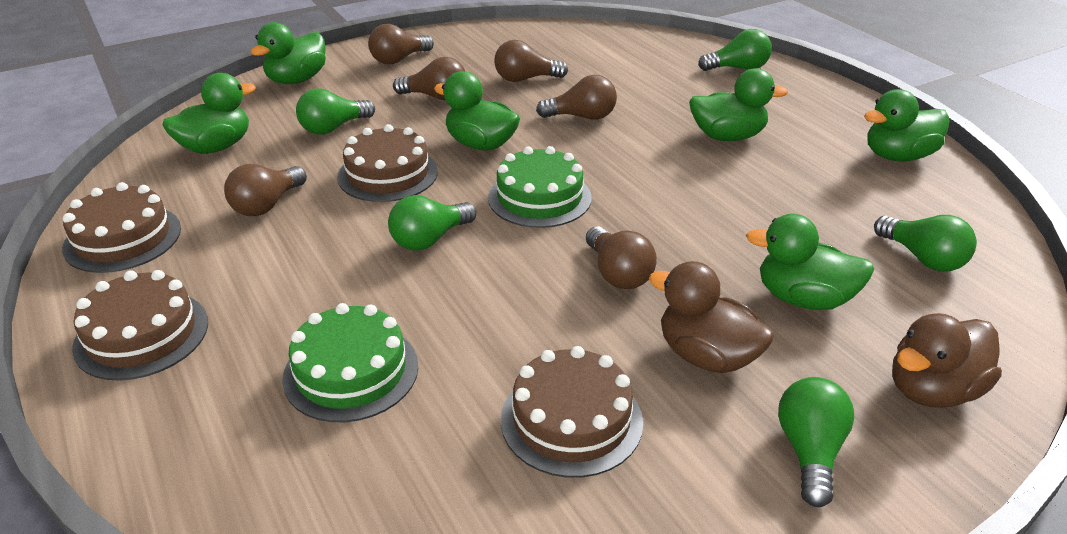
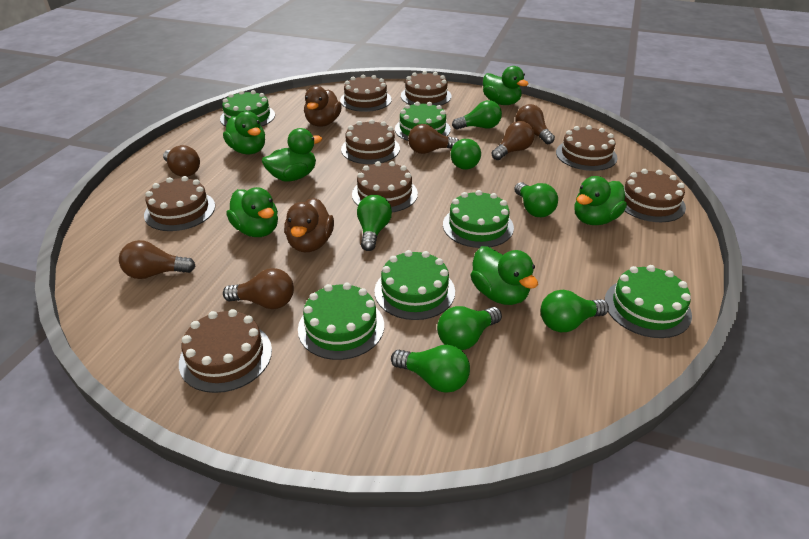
brown cake: [62,182,181,273] [72,270,208,381] [337,124,438,202] [501,346,643,478] = 4 -> [144,176,215,231] [179,309,272,393] [340,75,392,112] [341,119,400,164] [352,161,418,213] [401,71,451,106] [556,125,618,171] [624,169,686,222] = 8
green cake: [282,303,418,422] [488,146,592,228] = 2 -> [220,90,275,127] [298,283,384,360] [374,250,455,320] [395,102,451,141] [443,190,514,248] [605,265,692,338] = 6
green light bulb: [296,88,375,135] [388,195,476,251] [698,29,772,71] [778,377,855,507] [874,215,977,272] = 5 -> [357,195,392,251] [391,345,470,393] [437,306,502,350] [451,139,481,170] [452,100,502,130] [514,182,558,217] [541,290,609,332] = 7

